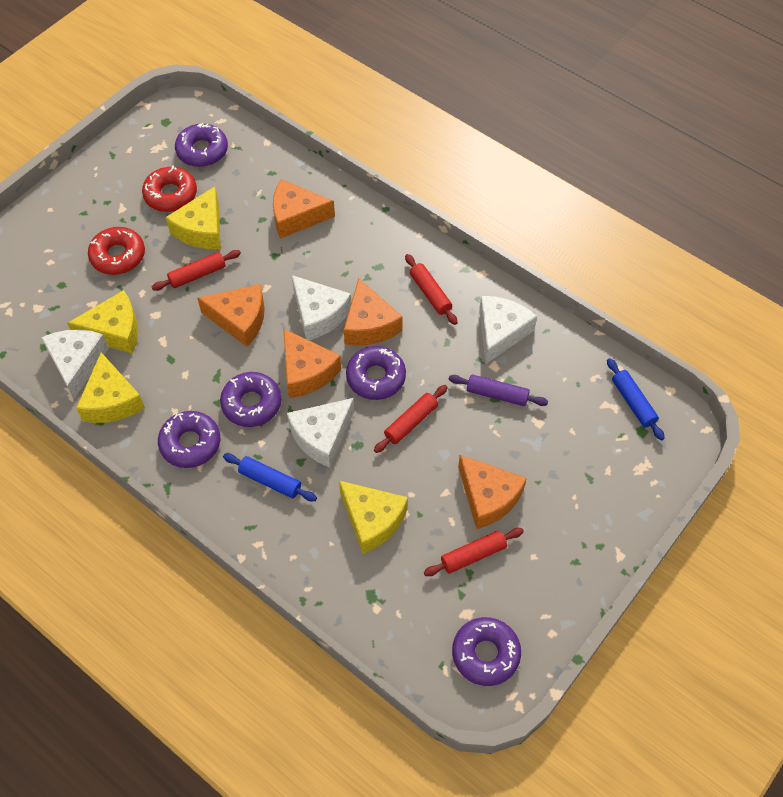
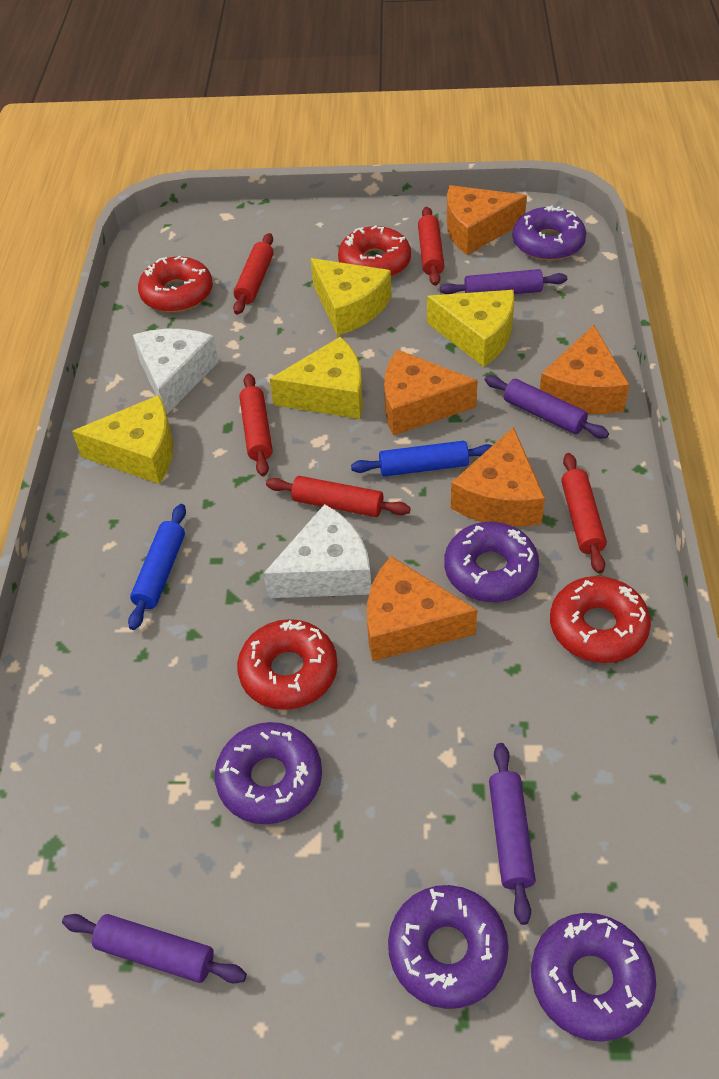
purple rolling pin: [449,374,548,406] = 1 -> [62,914,247,984] [440,269,567,294] [485,375,609,438] [489,743,536,925] = 4
red donut: [88,227,145,275] [142,165,197,212] = 2 -> [138,256,213,313] [237,619,338,710] [338,226,411,277] [550,576,651,663] = 4
red rolling pin: [152,250,241,291] [374,385,448,453] [405,254,458,325] [424,528,524,576] = 4 -> [233,233,273,315] [240,374,273,476] [266,476,411,517] [418,207,444,286] [561,453,607,574] = 5
white cheese: [41,329,109,399] [287,398,354,467] [292,275,351,340] [479,296,537,364] = 4 -> [133,329,218,414] [263,504,371,598] = 2

